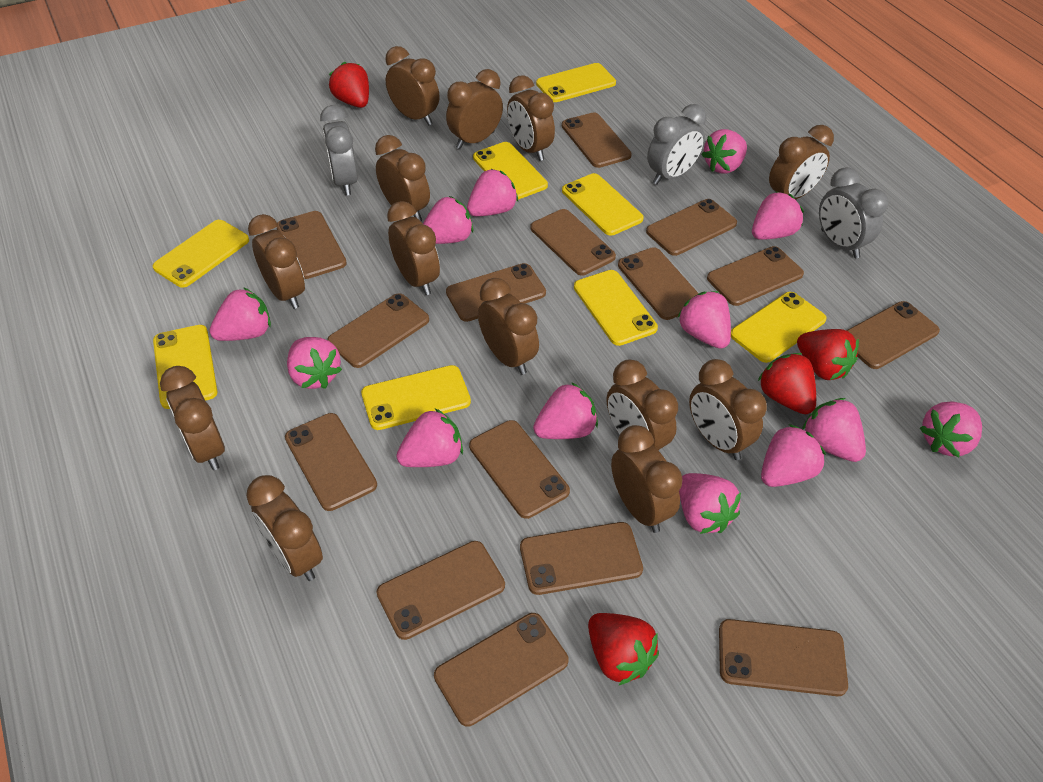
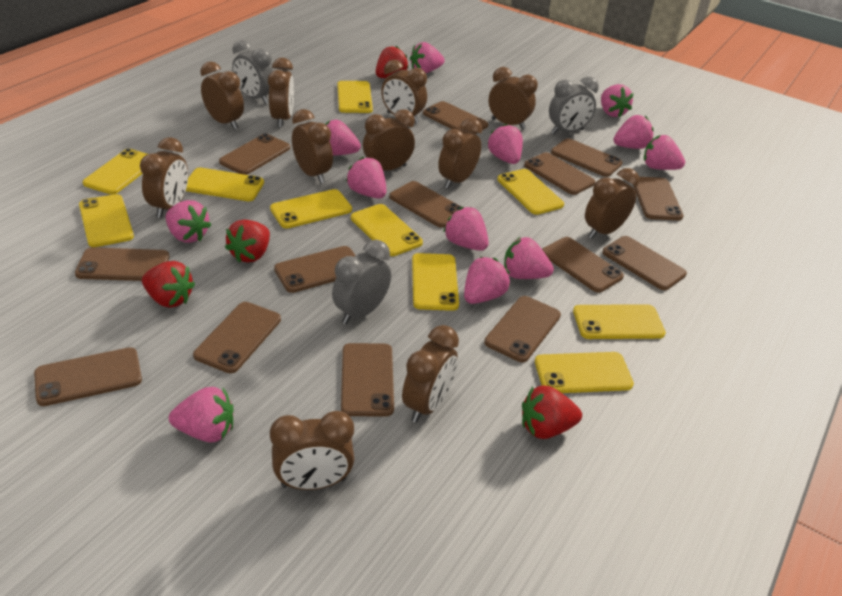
brown clock: [160,366,225,470] [246,475,323,581] [248,214,305,309] [375,135,430,221] [385,46,440,126] [387,201,440,295] [446,69,503,149] [478,278,539,375] [507,75,555,161] [607,359,678,450] [611,425,683,533] [689,359,767,460] [769,125,834,200] = 13 -> [140,137,188,218] [200,61,244,129] [268,58,294,127] [270,411,354,490] [292,109,333,184] [363,109,415,171] [381,60,427,124] [402,325,459,423] [438,118,482,189] [489,67,538,130] [585,168,639,239] = 11
brown phone: [277,211,347,279] [285,413,377,511] [327,293,429,368] [377,541,505,640] [434,613,568,727] [446,263,546,322] [469,420,570,519] [520,522,643,595] [531,209,616,275] [562,112,632,168] [618,247,699,320] [646,199,737,256] [707,246,804,306] [719,619,848,696] [846,301,940,369] = 15 -> [34,347,142,406] [75,247,169,281] [193,302,281,373] [219,133,290,175] [274,246,356,293] [341,343,394,416] [389,181,461,228] [423,101,489,134] [484,296,561,362] [524,152,595,195] [542,237,624,293] [551,138,623,177] [602,236,687,290] [633,177,684,220] = 14
pink strawberry: [209,287,271,341] [287,337,342,389] [396,408,463,467] [423,196,473,244] [467,169,518,216] [533,382,598,439] [677,291,731,349] [679,473,741,534] [701,129,747,173] [752,191,804,240] [761,424,826,487] [802,398,866,462] [920,401,982,457] = 13 -> [166,200,211,243] [169,387,234,443] [325,120,361,156] [346,157,386,198] [410,42,445,73] [443,207,489,251] [464,257,510,304] [487,124,523,164] [504,237,554,279] [601,84,634,117] [613,115,654,149] [644,135,685,170] = 12
yellow phone: [153,220,249,288] [153,325,217,409] [361,365,471,430] [473,142,548,200] [536,63,616,102] [562,173,644,236] [574,270,658,346] [731,292,827,363] = 8 -> [79,194,134,247] [83,148,148,195] [186,167,264,201] [270,189,352,228] [337,81,373,113] [351,204,423,256] [412,253,459,311] [497,169,564,215] [535,352,634,393] [573,305,666,339] = 10

